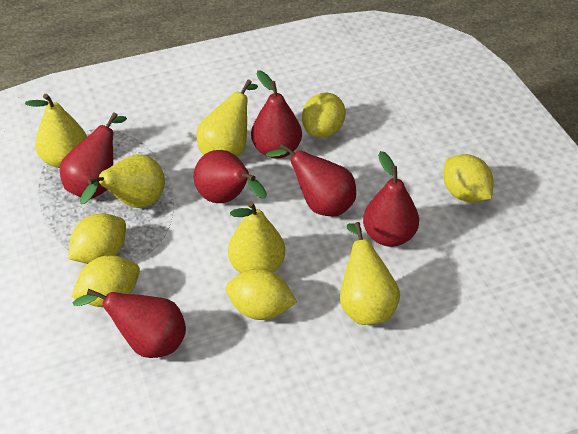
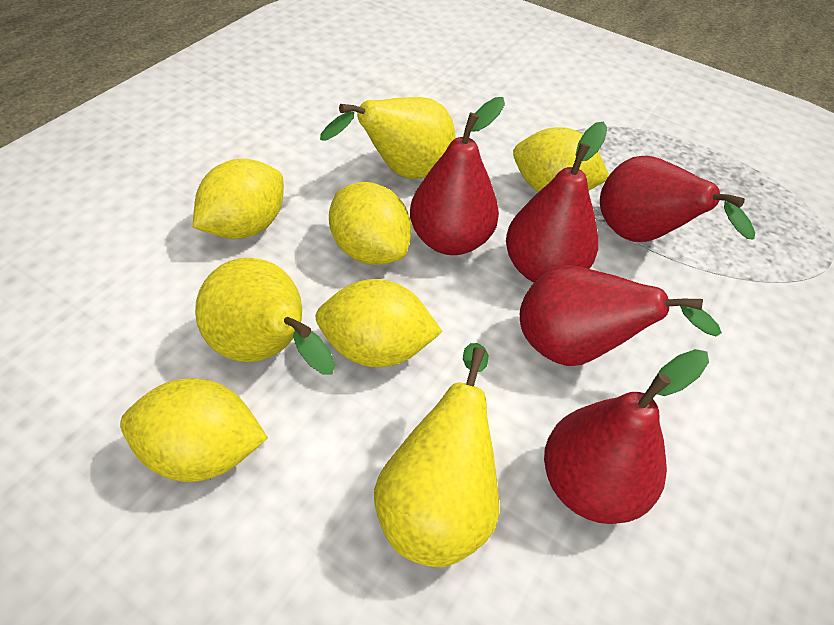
red pear: [60,112,127,199] [73,289,186,358] [194,150,267,203] [251,70,302,159] [266,143,356,216] [363,151,419,247] = 6 -> [410,97,505,255] [506,121,607,282] [520,265,722,366] [544,349,709,524] [600,156,755,242] = 5
yellow pear: [25,93,87,168] [80,154,165,208] [196,79,258,157] [228,201,285,273] [340,222,400,325] = 5 -> [195,258,335,375] [320,97,456,179] [374,343,499,567] = 3

